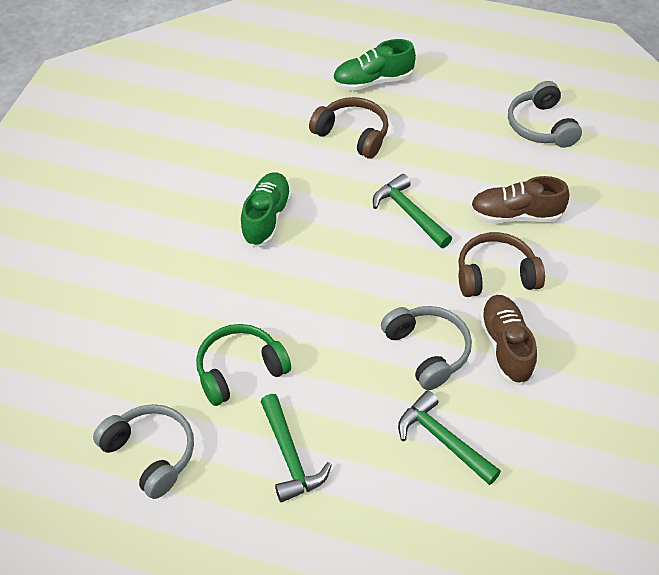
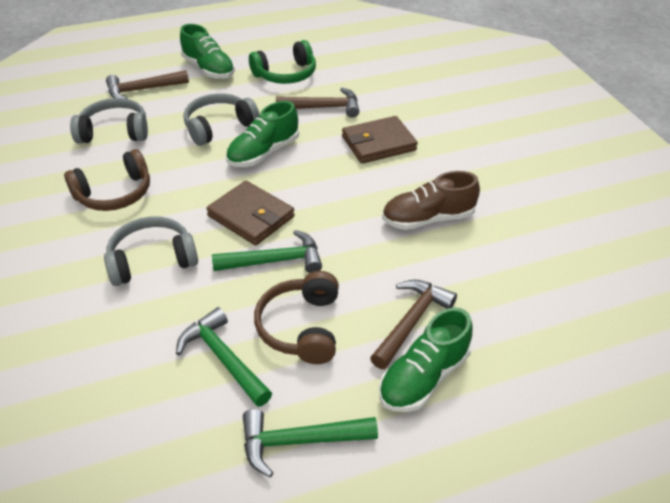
brown hammer: none = 0 -> [106,70,189,99] [276,88,359,118] [370,280,457,369] = 3
brown shoe: [470,176,569,223] [479,295,537,386] = 2 -> [382,171,480,230] = 1
brown wallet: none = 0 -> [206,181,295,245] [342,116,418,164] = 2
green shoe: [240,172,292,248] [333,39,416,91] = 2 -> [180,24,235,79] [226,101,299,167] [379,308,473,412] = 3

